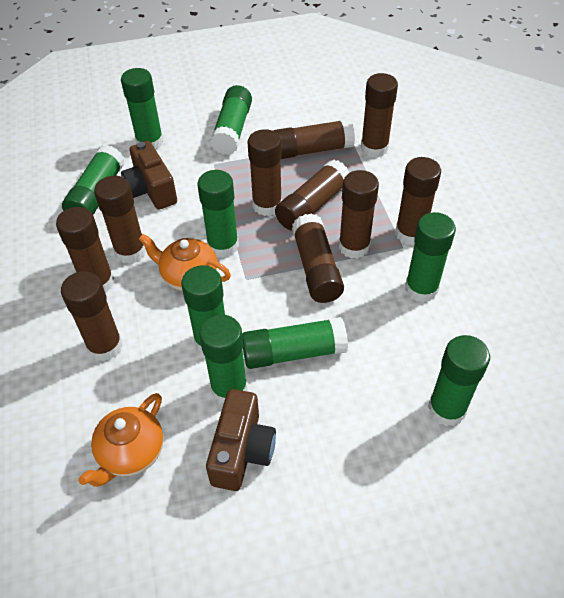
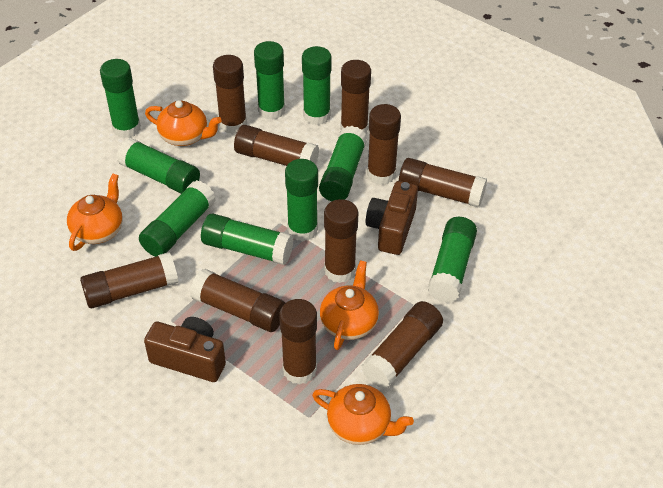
orange teapot: [78,393,163,487] [139,234,231,291] = 2 -> [67,174,123,251] [145,100,222,146] [312,384,414,445] [320,261,379,350] = 4

